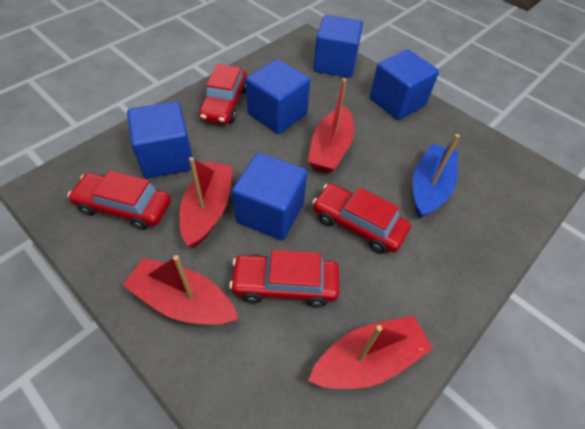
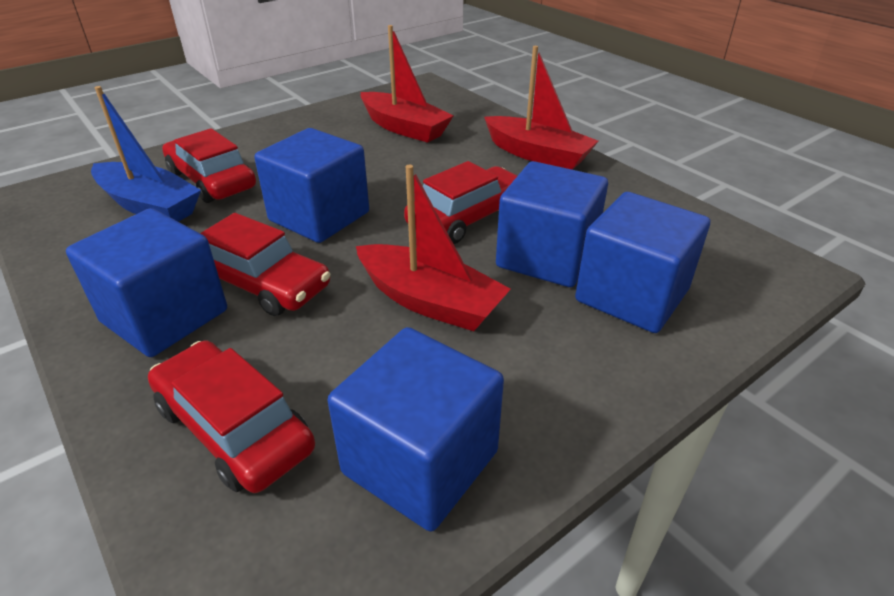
red boat: [123,255,238,325] [179,157,233,248] [308,78,354,173] [308,315,433,389] = 4 -> [356,165,511,331] [361,25,454,143] [484,46,598,170] = 3

